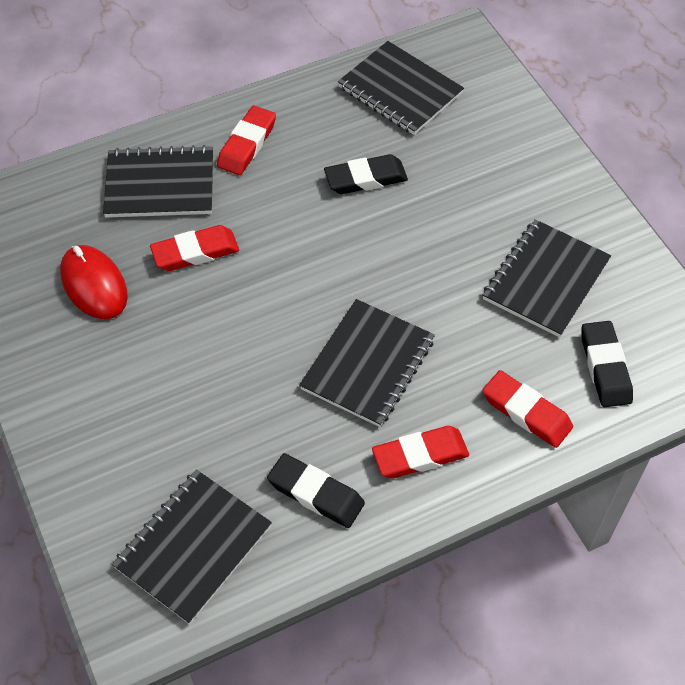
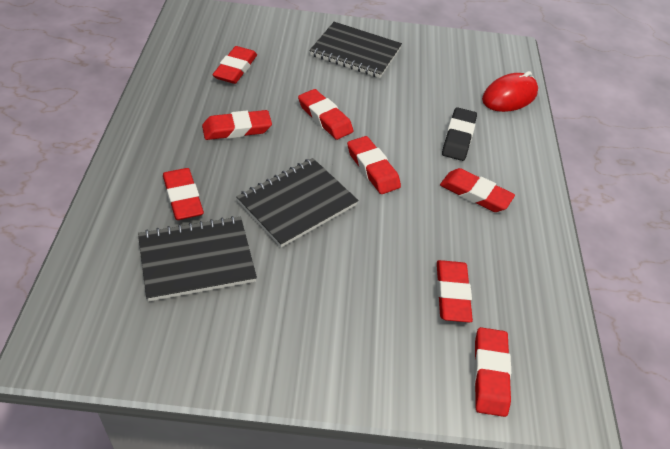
black eraser: [267,453,365,528] [324,154,408,194] [581,321,633,407] = 3 -> [442,107,477,161] = 1
black notebook: [103,145,213,218] [112,470,272,624] [299,299,435,427] [338,41,464,135] [483,219,611,337] = 5 -> [138,216,257,302] [236,158,358,247] [309,22,402,78] = 3
red eraser: [150,225,239,271] [217,106,276,175] [372,426,469,478] [482,370,573,448] = 4 -> [163,168,204,220] [202,110,272,140] [213,46,257,84] [298,89,353,140] [347,136,401,194] [437,260,473,323] [440,168,515,212] [474,327,511,417] = 8

